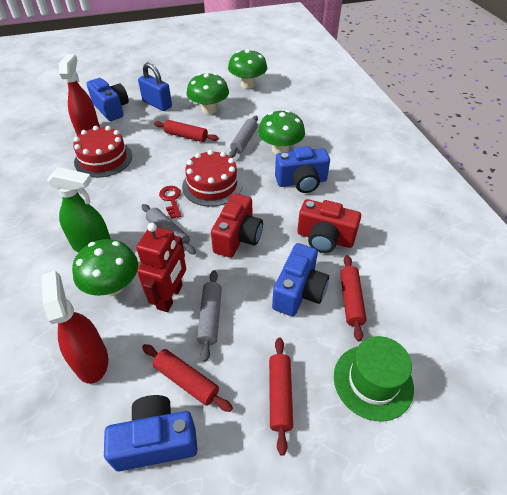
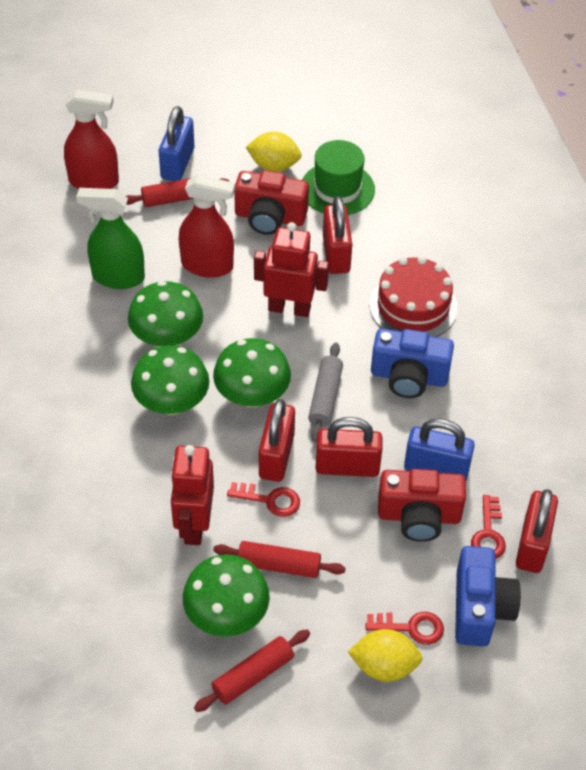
blue camera: [86,78,129,121] [104,395,198,472] [272,243,329,316] [275,146,330,193] = 4 -> [371,328,454,398] [455,546,521,647] = 2
blue padlock: [138,62,172,111] = 1 -> [159,106,194,181] [404,418,475,480] = 2
grey rolling pin: [142,204,196,255] [197,270,222,362] [229,116,258,158] = 3 -> [308,343,343,442] = 1
red cake: [73,126,132,178] [182,150,243,207] = 2 -> [369,256,458,337] = 1
red key: [159,186,181,219] = 1 -> [227,482,300,517] [365,612,444,645] [471,495,506,559] = 3
red padlock: none = 0 -> [259,399,295,482] [315,417,383,477] [323,196,352,274] [516,489,558,573] = 4
red robot: [136,223,186,312] = 1 -> [170,445,214,545] [254,222,329,317] = 2
red rolling pin: [142,344,233,412] [154,120,218,142] [269,337,293,456] [340,255,367,342] = 4 -> [126,178,229,207] [194,629,310,712] [213,541,346,578] = 3
yellow lemon: none = 0 -> [246,132,301,172] [348,629,423,682] = 2

